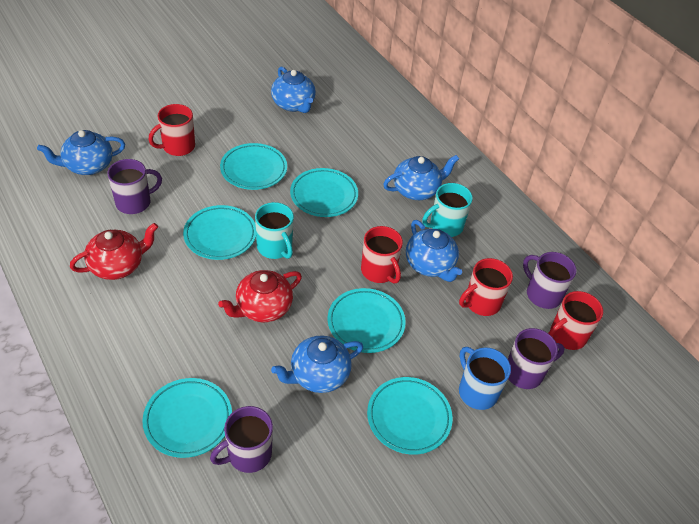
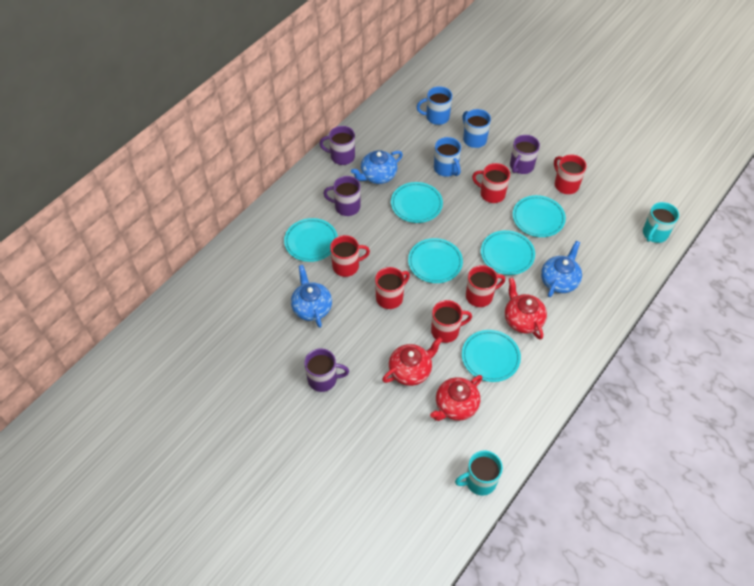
blue mug: [459,347,511,410] = 1 -> [417,86,452,125] [434,137,461,177] [462,109,491,148] = 3
blue teapot: [37,130,125,175] [271,66,316,113] [271,336,363,393] [383,155,459,200] [406,220,462,282] = 5 -> [291,265,332,328] [351,150,403,184] [541,241,582,297] = 3
red mug: [149,104,195,156] [361,226,403,284] [459,258,513,316] [548,291,603,350] = 4 -> [330,235,370,277] [375,267,410,309] [431,300,472,343] [466,265,505,307] [472,163,510,203] [554,155,587,194] = 6
red teapot: [70,223,158,280] [218,270,302,322] = 2 -> [382,337,442,386] [430,375,482,421] [505,277,547,340] = 3

